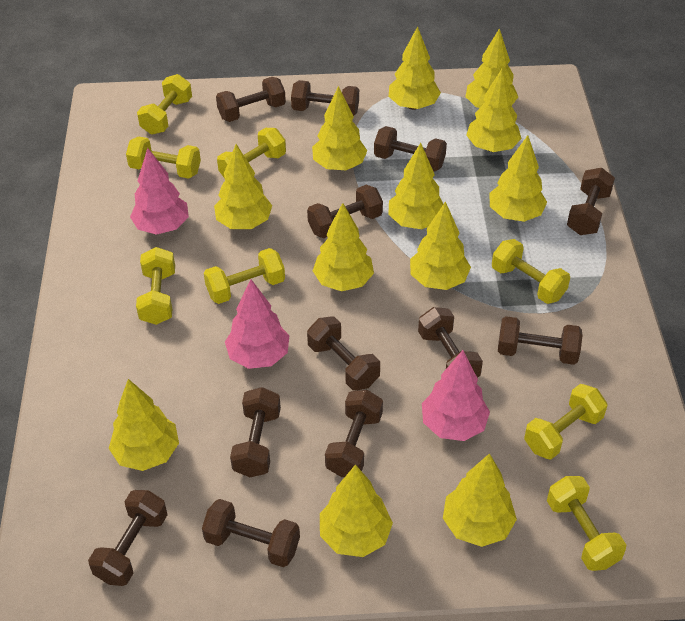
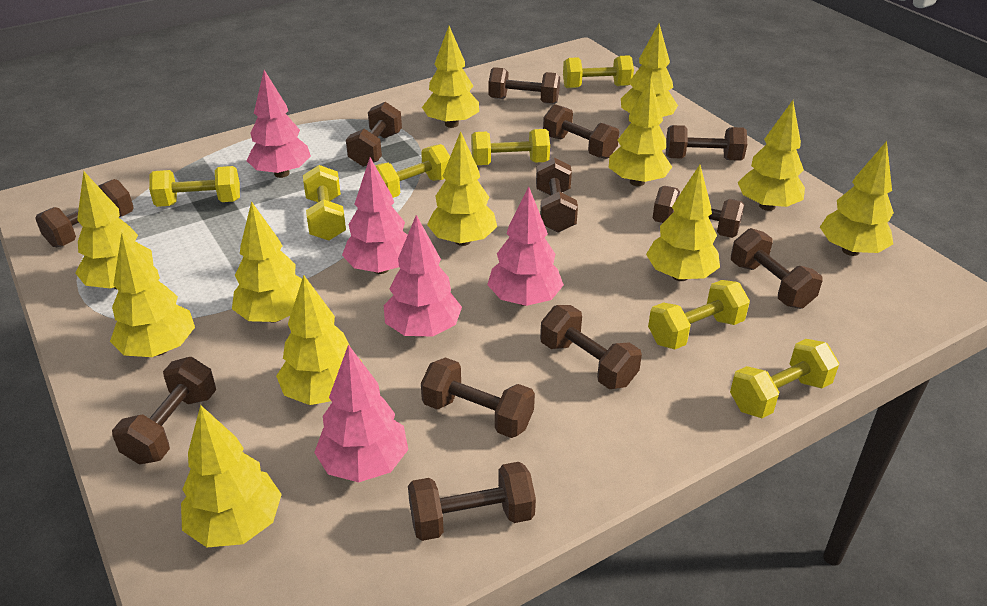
pink tree: [130,148,189,235] [225,279,289,369] [422,350,490,441] = 3 -> [246,70,311,178] [314,345,408,482] [342,157,408,274] [384,215,462,337] [487,186,564,306] = 5
yellow dumbbell: [126,136,201,179] [136,247,175,325] [137,74,192,135] [204,248,285,304] [217,128,286,179] [492,239,570,304] [524,384,607,460] [547,476,626,571] = 8 -> [149,166,240,207] [303,165,346,241] [375,144,450,198] [471,129,550,165] [563,55,634,88] [648,280,750,349] [730,339,839,418] = 7

